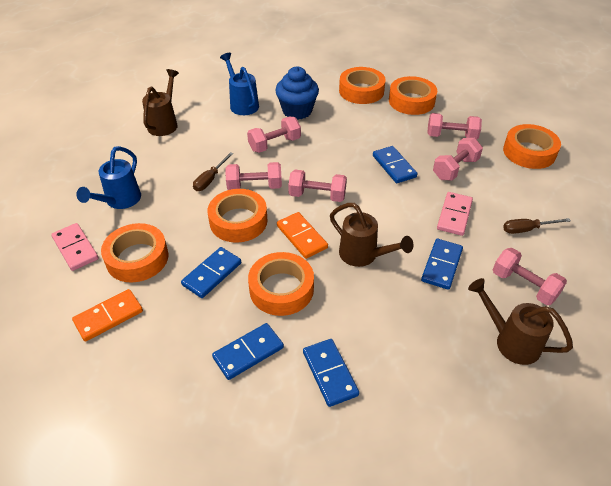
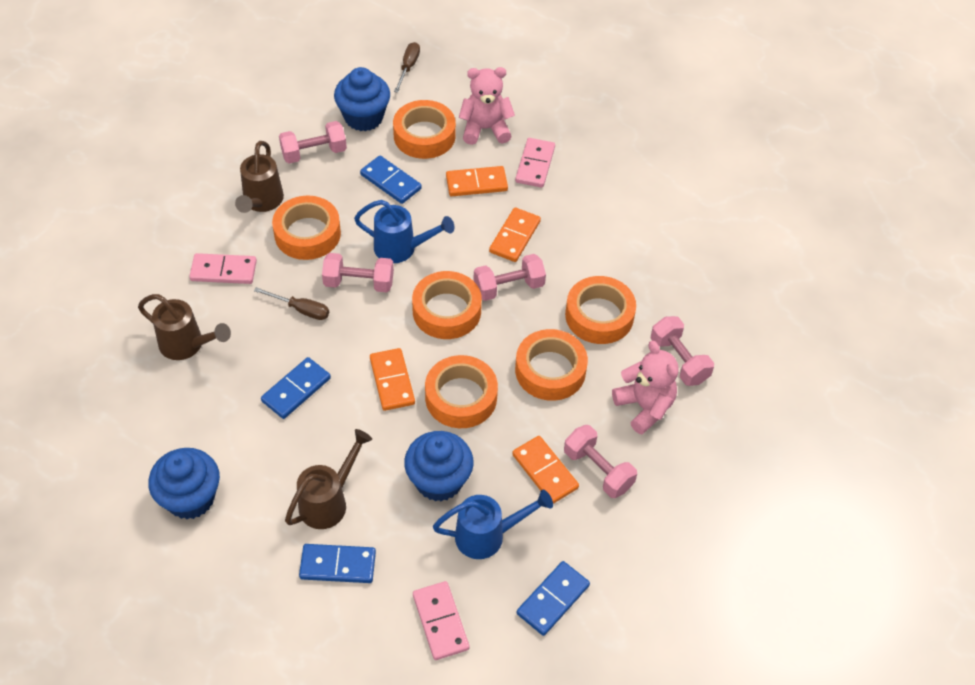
blue cupcake: [275,67,319,120] = 1 -> [148,448,220,519] [334,67,390,131] [404,431,474,502] = 3
blue domino: [181,247,241,298] [212,323,284,380] [303,339,359,407] [373,146,417,183] [421,239,463,290] = 5 -> [261,357,331,419] [299,544,376,583] [360,155,422,204] [517,561,590,636] = 4
orange domino: [72,289,143,342] [277,212,328,259] = 2 -> [370,348,415,411] [446,166,508,196] [489,208,541,262] [512,436,579,504] = 4
pink domino: [51,223,99,271] [437,192,473,236] = 2 -> [189,253,257,284] [413,581,470,660] [515,138,555,188] = 3
pink dumbbell: [225,162,282,190] [247,117,301,153] [288,170,347,202] [427,113,482,140] [433,138,483,180] [493,248,567,305] = 6 -> [279,121,347,164] [322,253,394,292] [474,254,546,301] [564,425,637,498] [651,316,714,386] = 5
pink teddy bear: none = 0 -> [459,67,515,145] [612,341,679,434] = 2

